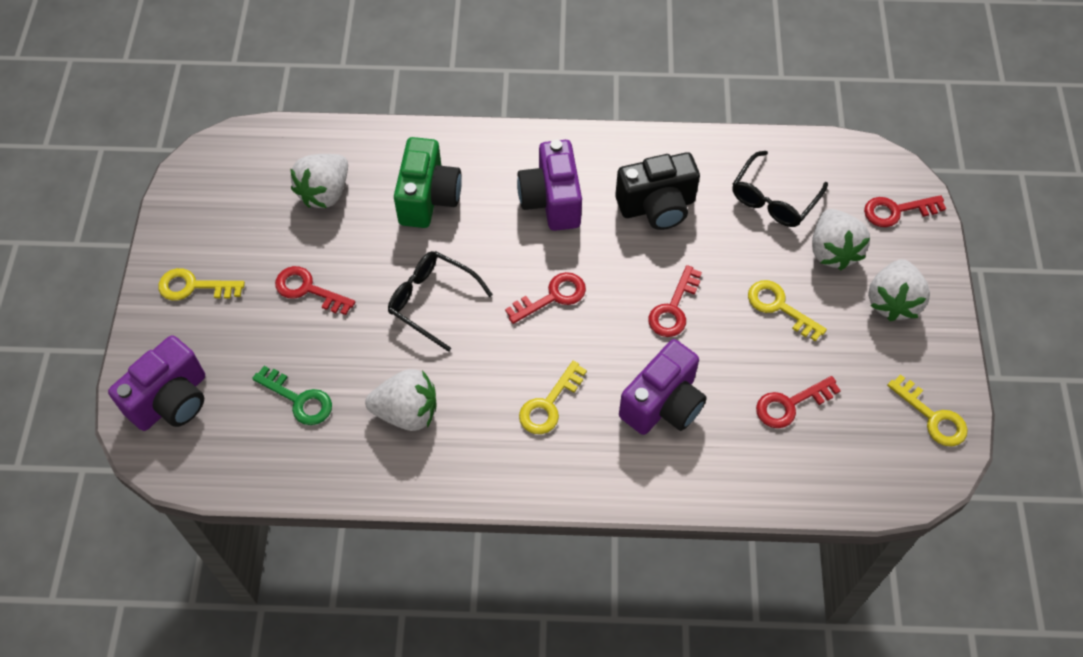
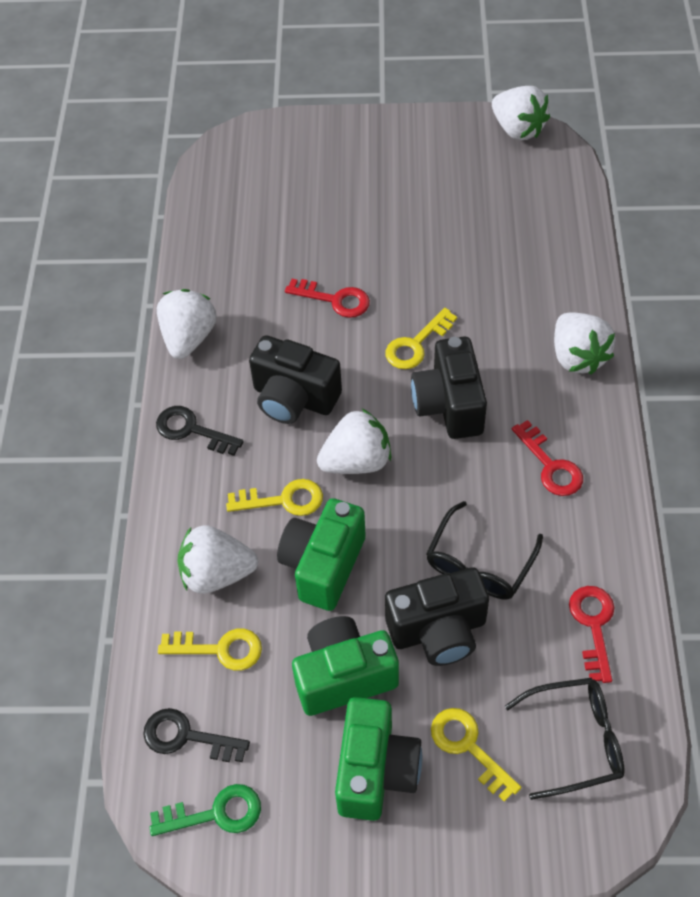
black camera: [615,152,700,230] = 1 -> [249,335,342,424] [385,567,489,666] [411,337,487,439] = 3
black key: none = 0 -> [143,708,250,762] [156,406,244,456] = 2
green camera: [394,137,462,228] = 1 -> [277,498,365,611] [292,616,399,716] [335,697,422,821] = 3
purple camera: [108,335,205,431] [517,140,582,231] [619,339,707,435] = 3 -> none = 0
red key: [275,266,355,315] [505,272,586,324] [648,265,702,337] [756,376,841,428] [864,195,946,227] = 5 -> [285,279,370,318] [512,420,583,496] [569,586,614,683] = 3
white strawberry: [290,154,348,208] [365,369,437,431] [812,209,870,270] [868,259,930,321] = 4 -> [157,289,217,359] [177,525,258,594] [317,409,391,474] [492,86,550,140] [554,312,615,375] = 5

